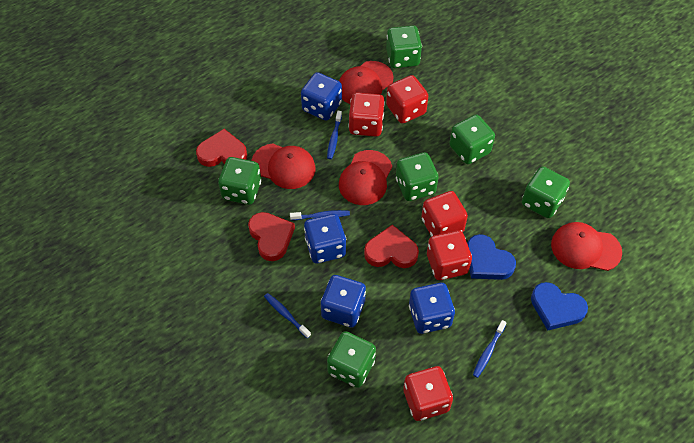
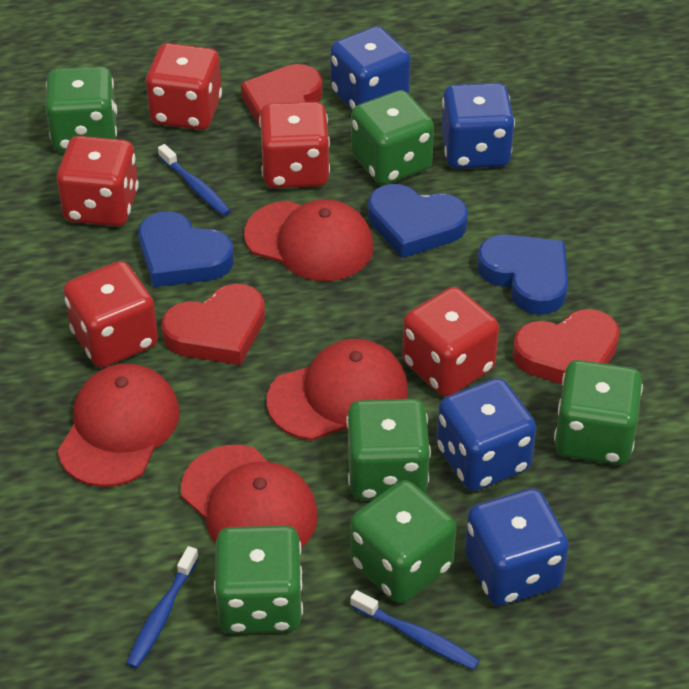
blue heart: [467,234,516,280] [531,282,588,330] = 2 -> [138,211,234,287] [368,184,468,258] [477,235,568,315] = 3
blue toothbrush: [264,293,311,338] [290,210,350,220] [327,111,342,159] [473,320,507,378] = 4 -> [126,546,199,669] [158,144,231,216] [351,590,480,670] = 3

